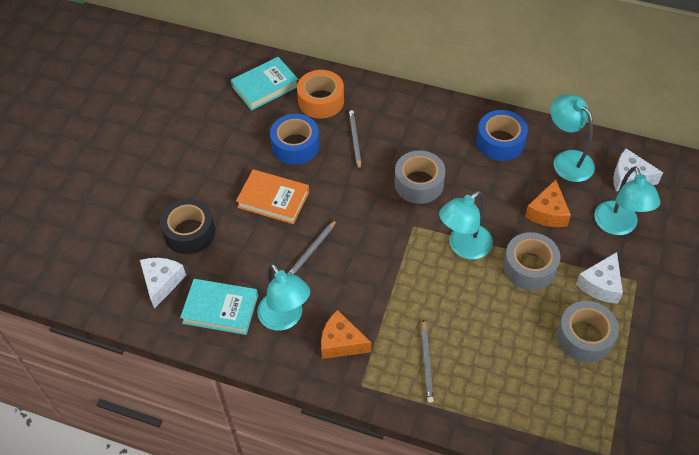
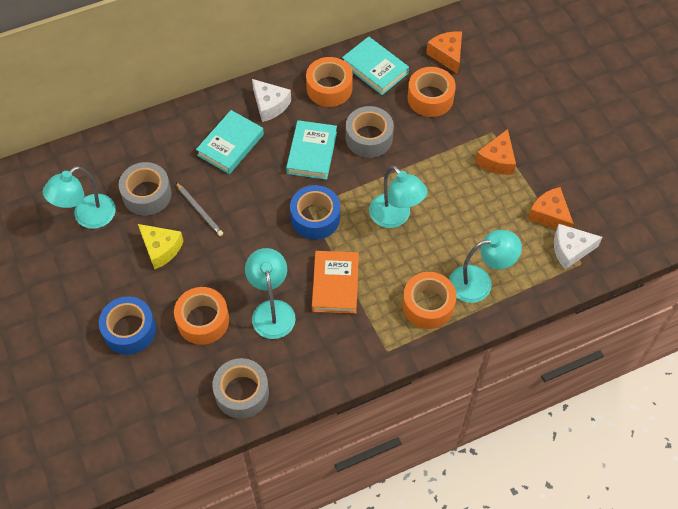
black tape: [160,199,215,254] = 1 -> none = 0
grey pencil: [288,220,337,274] [349,110,361,170] [421,320,434,403] = 3 -> [176,183,223,236] = 1
orange cheese: [321,310,371,359] [525,179,571,227] = 2 -> [426,31,462,74] [475,129,516,175] [528,187,574,229] = 3
orange tape: [297,70,344,119] = 1 -> [174,287,229,345] [306,57,353,107] [402,272,456,329] [407,67,456,117] = 4
turquoise book: [180,279,258,335] [231,57,298,110] = 2 -> [196,110,264,174] [286,120,337,180] [342,36,409,95] = 3
white cheese: [140,258,186,309] [576,252,623,304] [613,149,663,191] = 3 -> [252,79,291,122] [554,224,602,269] = 2
yellow cheese: none = 0 -> [138,224,184,270] = 1

